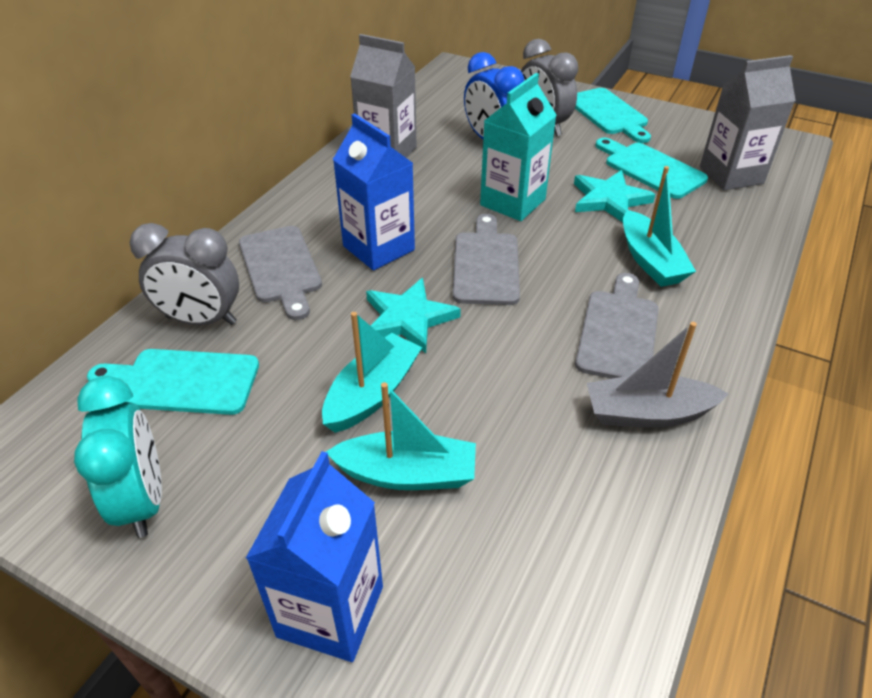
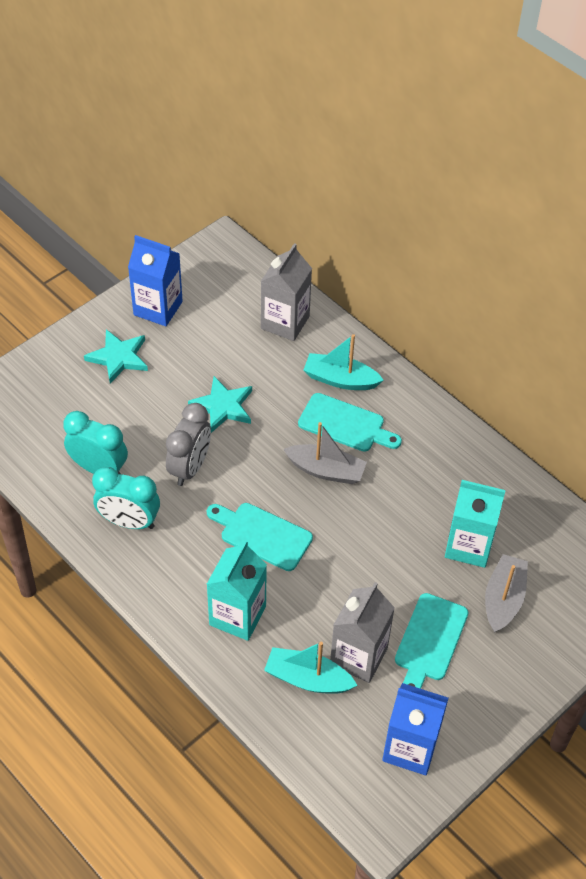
blue clock: [464,52,524,139] = 1 -> none = 0
grey boat: [587,322,729,428] = 1 -> [283,422,367,484] [485,554,528,633] = 2
grey clock: [130,223,239,325] [521,39,578,136] = 2 -> [166,403,211,486] = 1
grey cutting board: [239,226,322,320] [453,214,520,305] [575,273,658,379] = 3 -> none = 0
turquoise boat: [322,312,422,433] [326,382,476,490] [623,166,696,287] = 3 -> [264,642,358,694] [304,334,384,390] = 2
turquoise carton: [480,73,556,221] = 1 -> [207,540,267,641] [445,480,506,568] = 2
turquoise clock: [74,376,162,538] = 1 -> [63,411,128,474] [92,467,160,529] = 2

